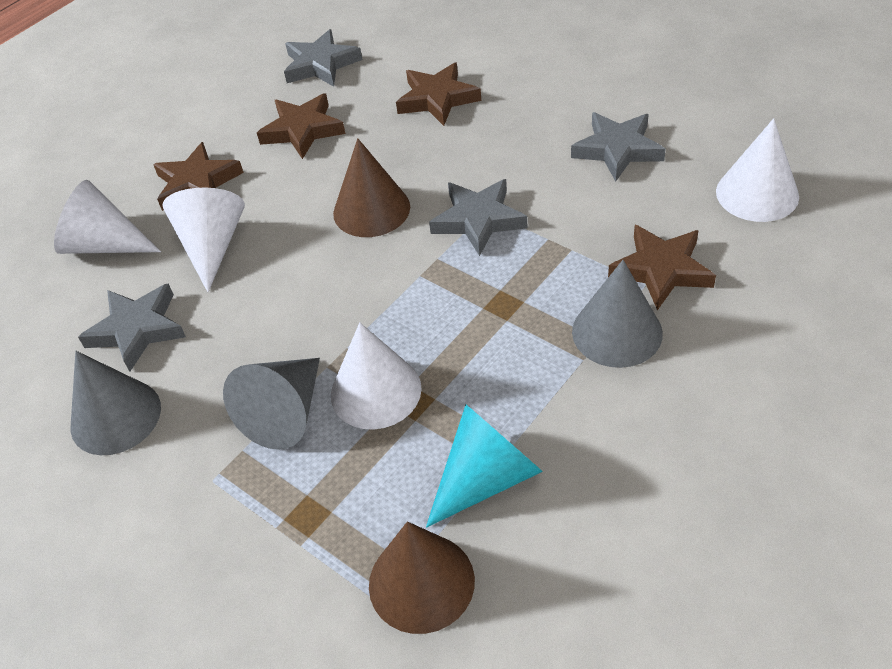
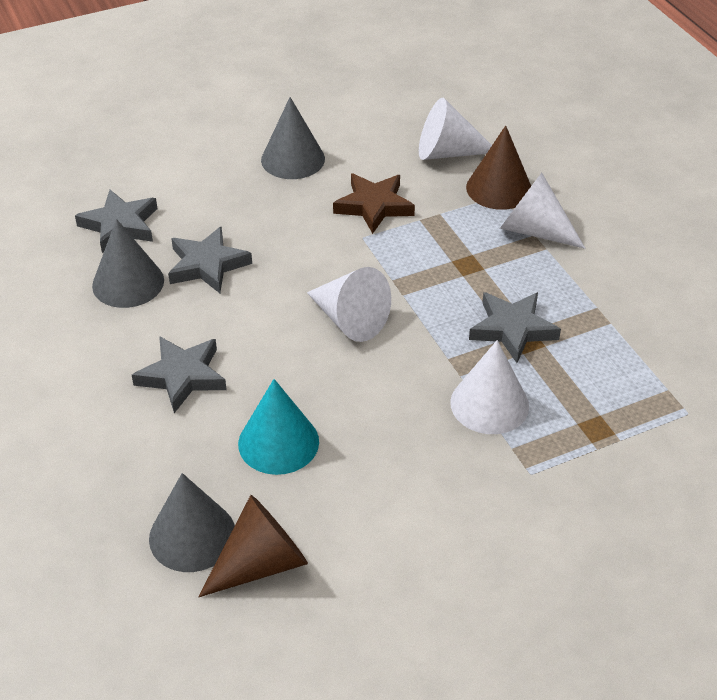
brown star: [153,142,244,211] [257,93,346,159] [396,62,481,126] [608,225,716,310] = 4 -> [333,173,415,234] = 1

